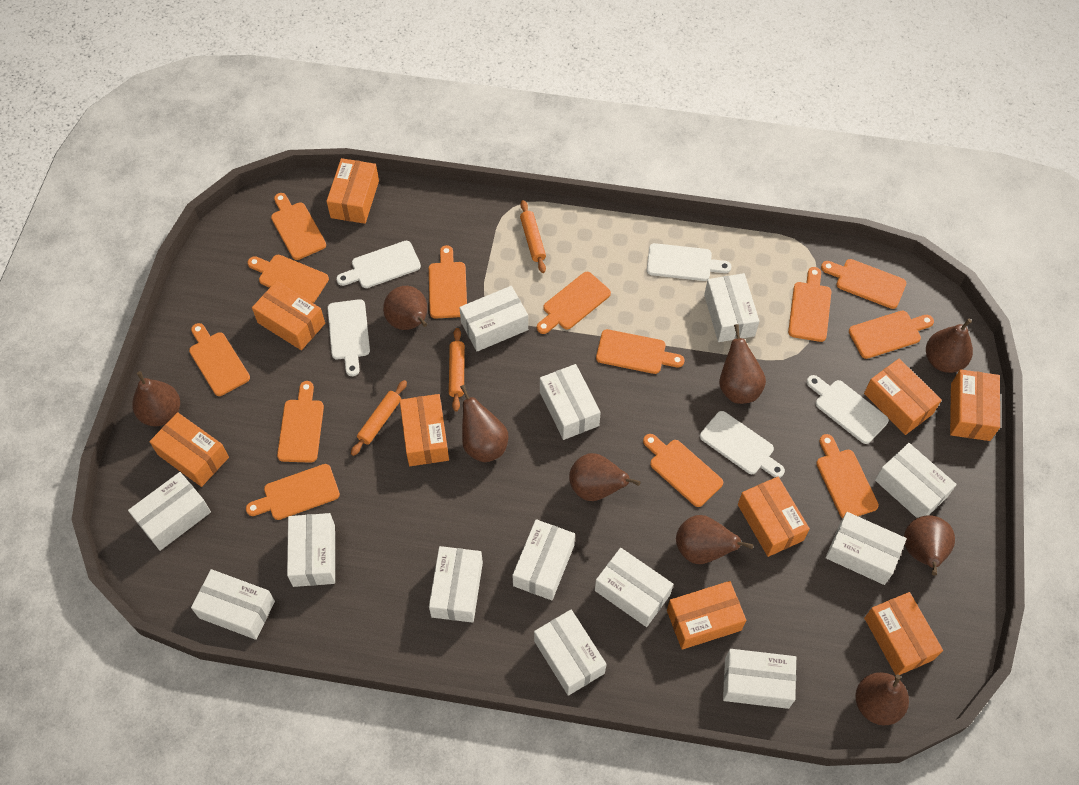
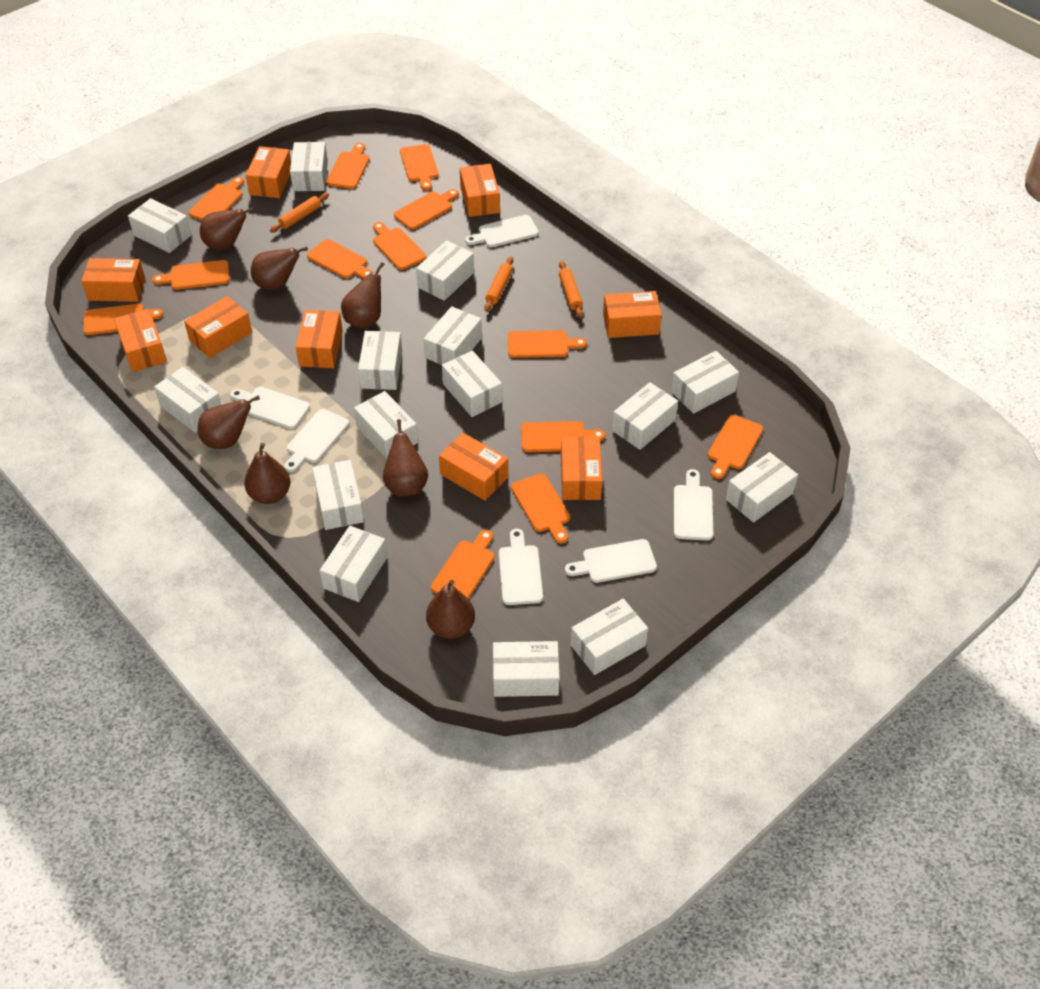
brown pear: [132,371,180,426] [383,286,427,330] [460,385,508,462] [569,453,641,501] [676,515,753,564] [719,324,766,404] [855,672,909,725] [904,515,955,576] [926,319,973,373] = 9 -> [198,395,260,449] [200,208,254,250] [244,443,290,504] [251,247,308,290] [341,262,385,329] [383,419,428,497] [426,580,475,639] = 7
white box: [128,472,211,551] [191,569,275,640] [287,513,335,587] [429,546,483,623] [459,286,528,352] [512,519,575,600] [534,610,606,696] [540,364,601,440] [595,548,673,627] [704,273,759,342] [723,649,796,709] [826,512,907,585] [875,443,957,518] = 13 -> [128,198,192,253] [154,367,222,433] [290,142,328,191] [312,460,364,530] [320,526,388,602] [354,391,418,459] [358,331,402,390] [416,240,474,301] [424,306,482,365] [442,351,502,417] [493,641,560,697] [571,599,648,675] [612,382,678,450] [671,351,739,414] [726,452,798,523] = 15
white cutting board: [327,299,370,376] [336,241,421,288] [647,243,731,281] [700,411,785,478] [807,375,889,444] = 5 -> [230,387,310,429] [284,409,349,472] [465,215,539,247] [499,529,543,605] [565,539,657,583] [674,469,713,541] = 6

